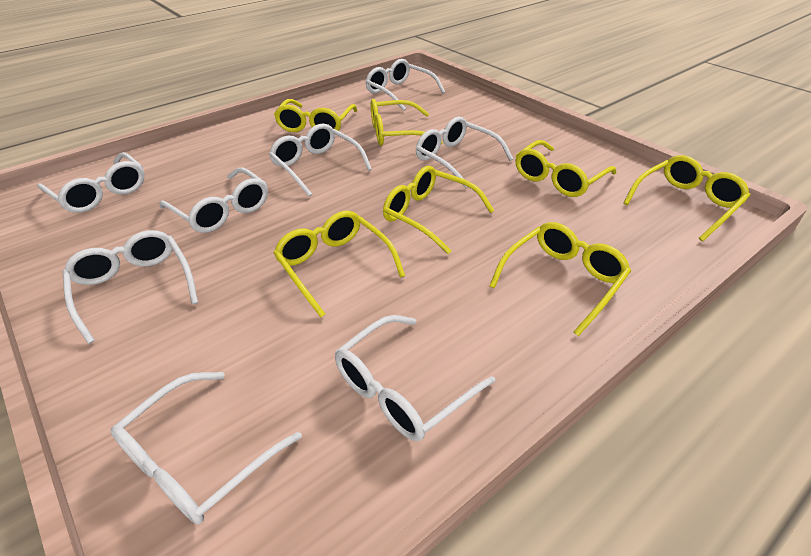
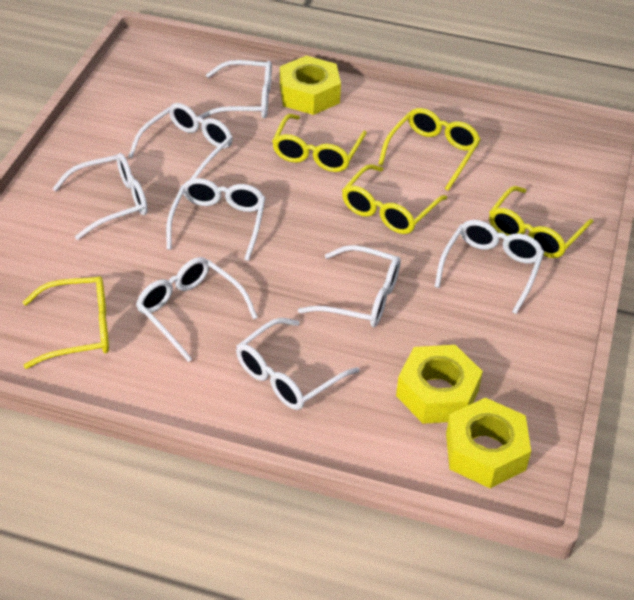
yellow glasses: [273,211,405,317] [274,99,358,132] [371,99,443,146] [383,166,495,254] [489,222,631,336] [516,140,616,197] [624,155,750,241] = 7 -> [23,276,109,369] [272,114,367,172] [342,164,447,234] [378,108,481,191] [489,186,594,258] = 5
yellow nut: none = 0 -> [280,56,341,115] [396,345,483,424] [446,398,531,488] = 3

